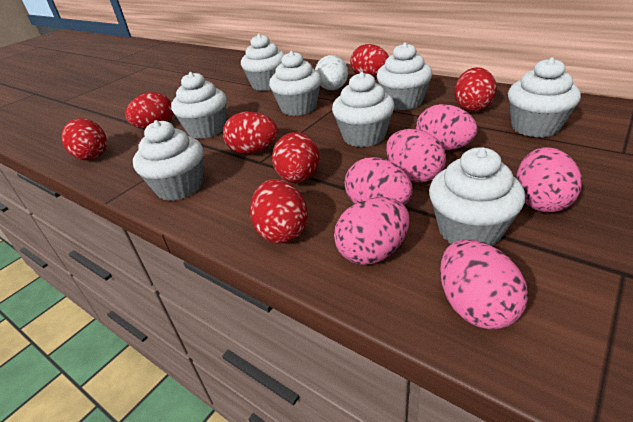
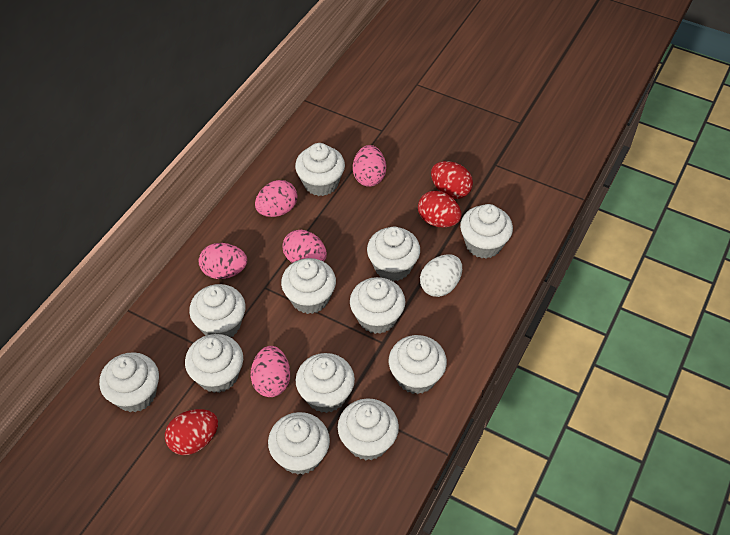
pink egg: [334,197,410,265] [345,157,412,205] [386,129,446,182] [416,104,478,150] [440,239,528,330] [516,147,582,212] = 6 -> [199,243,247,279] [251,346,290,397] [255,180,298,217] [282,230,327,263] [353,145,386,187] = 5
red egg: [61,118,107,160] [125,92,174,129] [223,112,278,154] [250,179,307,244] [272,132,319,183] [350,44,389,77] [454,67,497,111] = 7 -> [165,409,218,455] [418,191,461,227] [431,161,473,199] = 3
white cupcake: [133,120,203,201] [171,72,227,139] [241,34,285,91] [269,51,321,116] [332,72,395,147] [377,42,432,110] [429,147,525,246] [508,57,581,138] = 8 -> [99,352,159,412] [185,334,243,393] [189,284,246,337] [268,412,330,475] [281,258,336,314] [295,143,345,196] [296,353,355,413] [338,398,399,460] [350,277,405,334] [367,226,420,281] [389,335,447,394] [460,204,513,259] = 12

